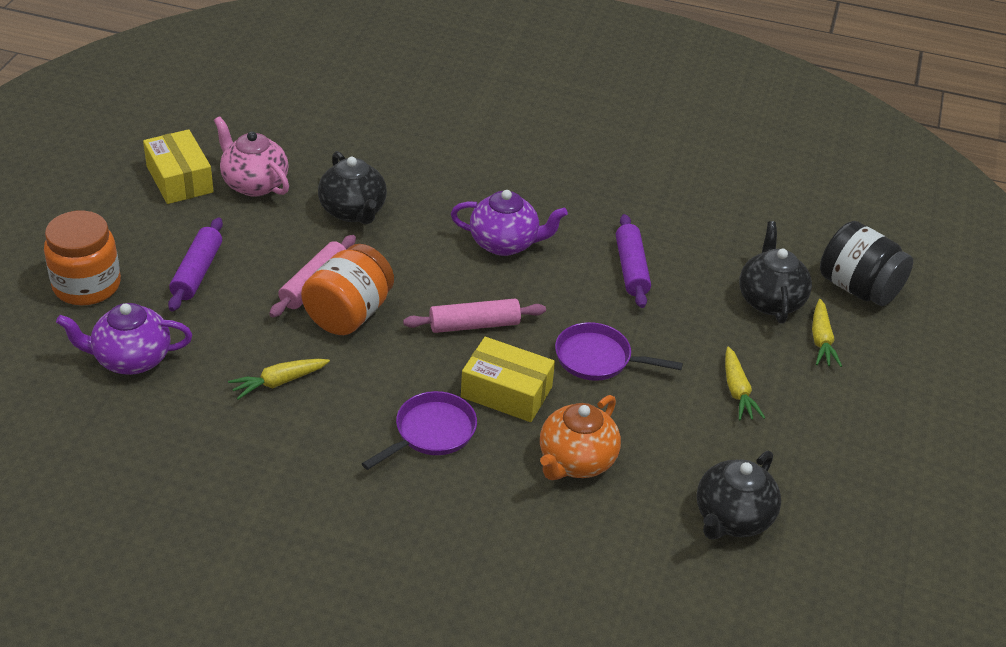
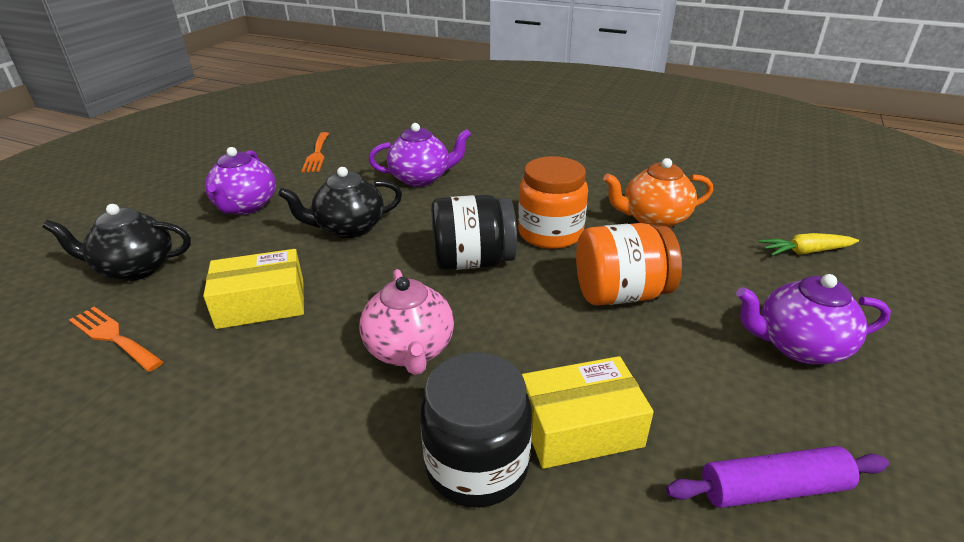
black jar: [820,221,913,306] = 1 -> [420,352,532,507] [431,195,517,270] = 2
black teapot: [318,151,387,224] [697,451,781,539] [739,221,812,323] = 3 -> [42,204,191,281] [278,167,402,238] = 2
orange fork: none = 0 -> [69,307,164,372] [302,132,329,172] = 2
pink rolling pin: [269,235,356,317] [403,299,546,333] = 2 -> none = 0
purple pan: [362,391,477,470] [555,322,683,381] = 2 -> none = 0
purple rolling pin: [168,218,223,311] [616,214,651,308] = 2 -> [666,446,889,508] = 1
purple teapot: [56,303,192,375] [451,190,568,256] = 2 -> [205,147,276,215] [369,123,471,187] [736,274,891,364] = 3
yellow carrot: [228,359,330,400] [725,346,765,420] [812,299,842,367] = 3 -> [759,233,859,256] = 1

